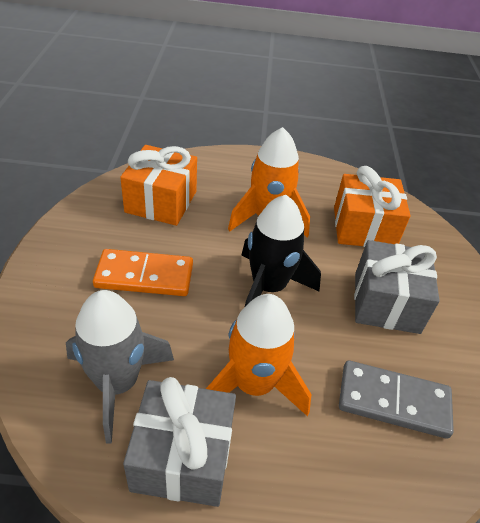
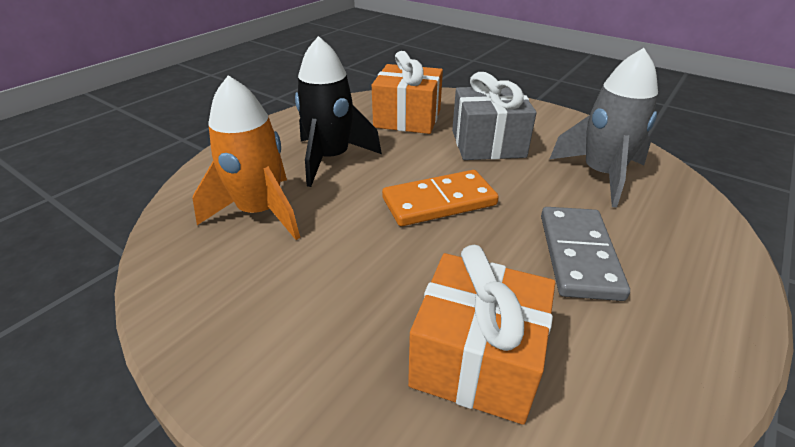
grey gift: [123,377,236,507] [354,240,440,334] = 2 -> [452,72,537,160] = 1
orange rocket: [206,294,311,416] [228,127,310,237] = 2 -> [193,75,300,240] = 1

